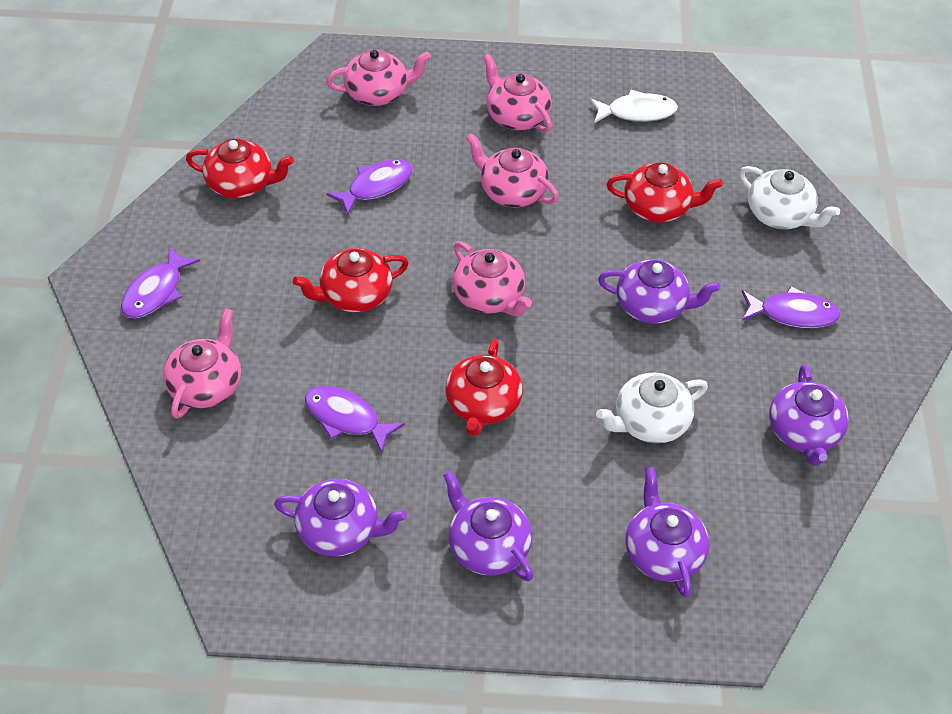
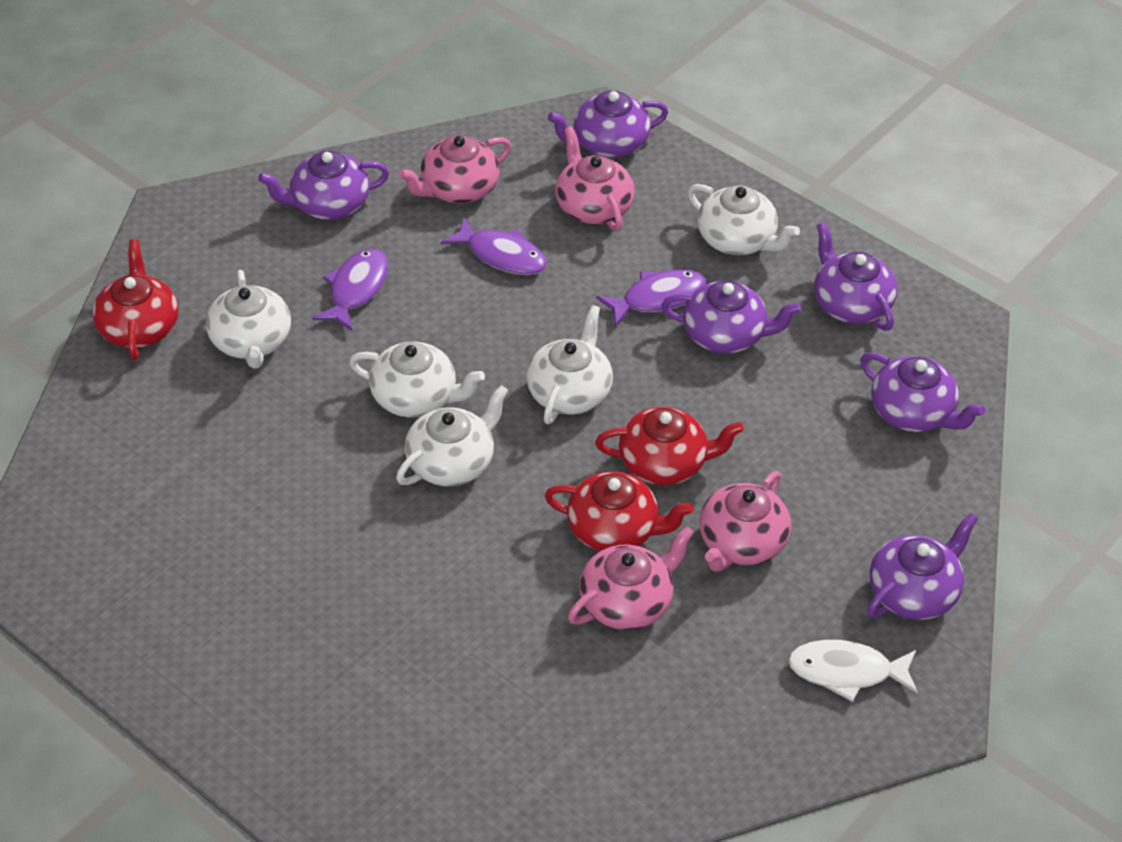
pink teapot: [163,308,241,419] [326,49,431,106] [452,241,532,317] [466,133,559,207] [483,53,552,133] = 5 -> [398,135,511,203] [555,126,635,231] [568,526,694,630] [699,471,791,572] = 4
purple fish: [121,246,200,318] [305,386,405,453] [326,159,413,215] [742,286,841,328] = 4 -> [312,248,389,331] [441,217,547,275] [596,269,707,327] = 3
purple teapot: [274,479,407,557] [443,471,533,581] [598,259,721,324] [625,467,709,598] [769,364,849,466] = 5 -> [258,151,389,220] [547,91,668,158] [661,281,801,354] [814,222,897,331] [860,352,985,432] [867,513,978,620] = 6
red teapot: [186,139,294,198] [293,248,409,312] [445,339,523,436] [606,162,723,223] = 4 -> [93,239,178,360] [545,471,693,551] [595,407,744,485] = 3
white teapot: [596,372,708,443] [739,166,840,229] = 2 -> [206,270,291,369] [349,342,485,417] [396,385,509,486] [526,305,613,424] [688,184,800,255] = 5

